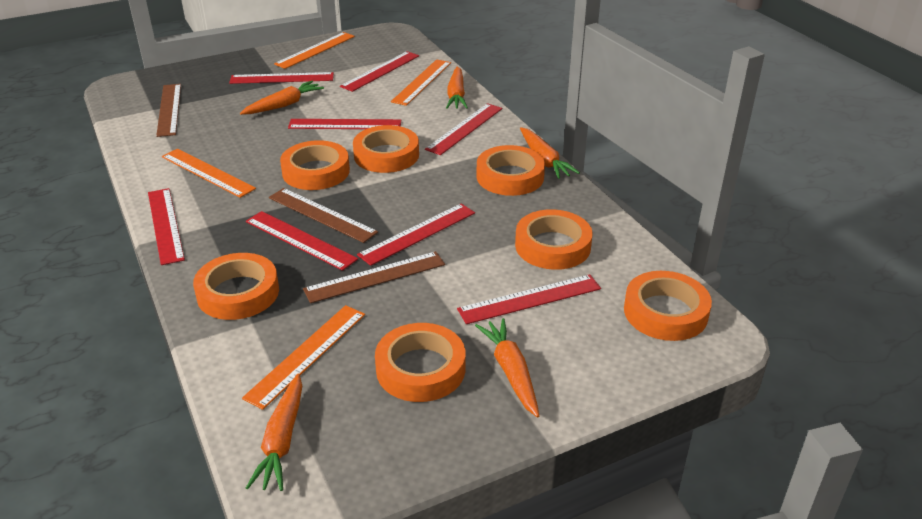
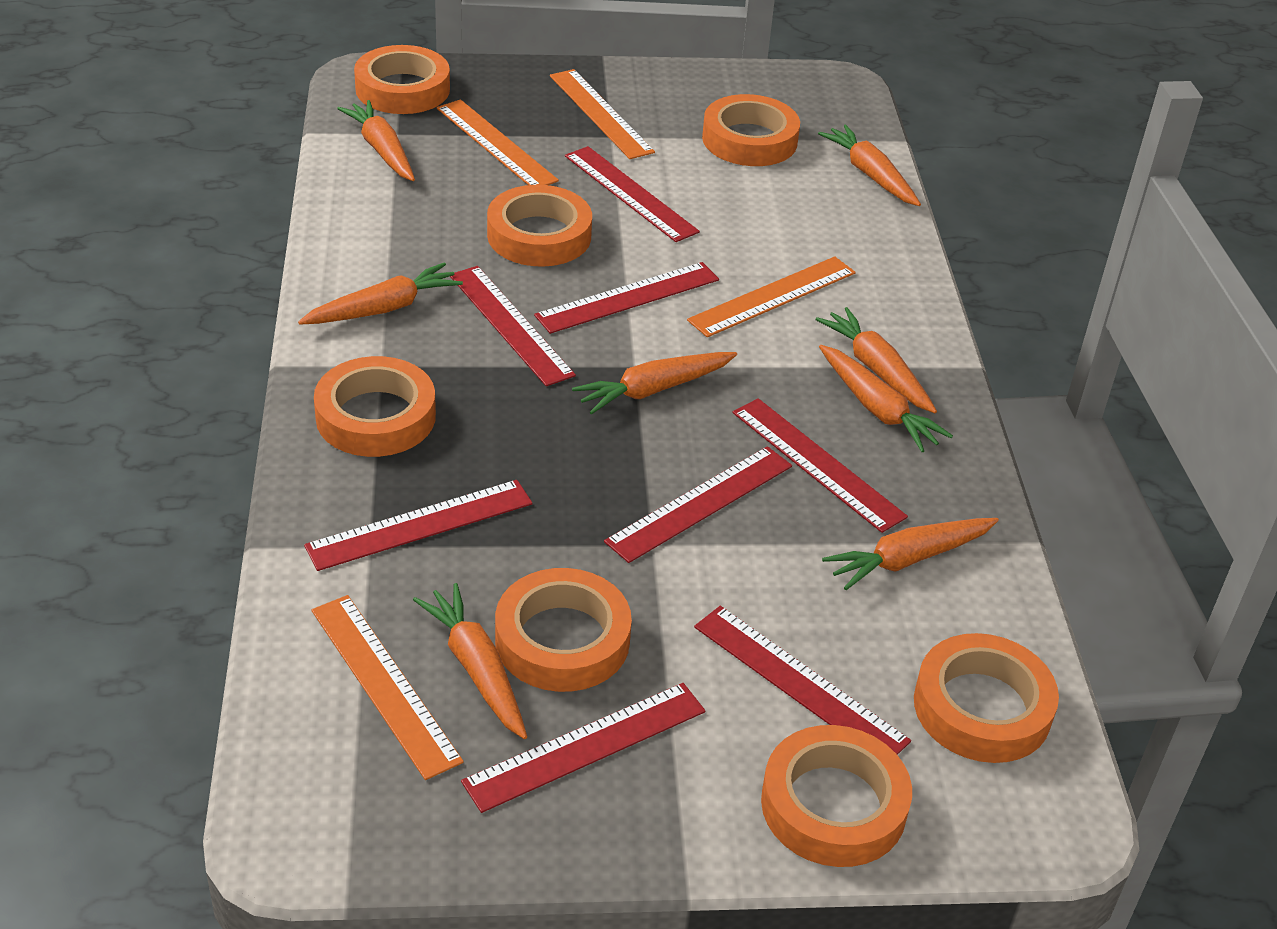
brown ruler: [156,84,181,137] [269,188,378,243] [303,251,445,303] = 3 -> none = 0
orange carrot: [240,81,324,115] [246,374,302,491] [446,66,468,109] [475,318,539,417] [520,127,580,179] = 5 -> [298,262,463,325] [337,100,415,181] [413,583,527,739] [572,352,737,415] [815,307,937,413] [818,125,921,206] [819,345,953,452] [822,518,999,590] = 8

